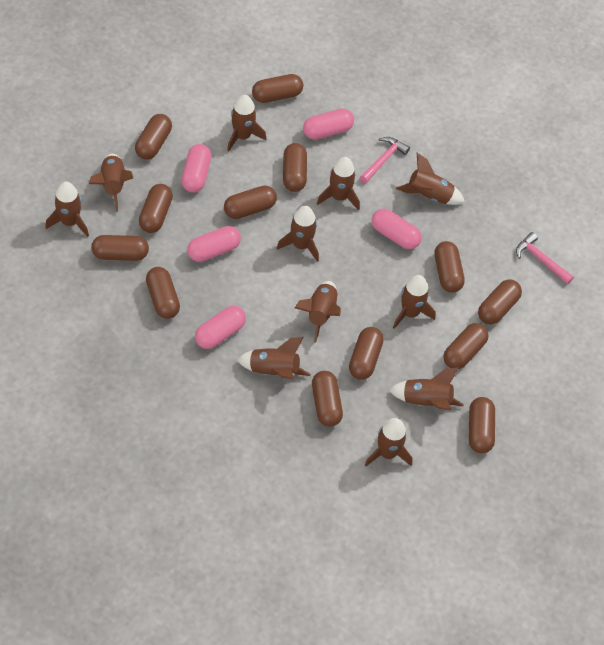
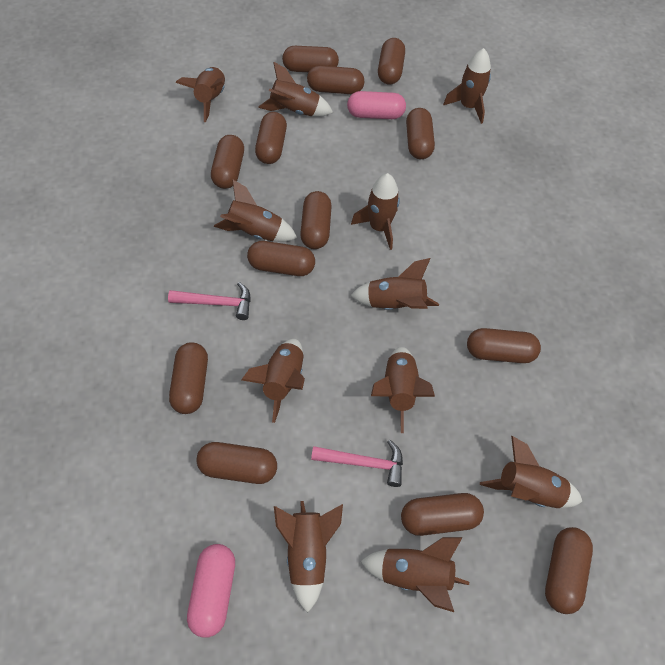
pink capsule: [181,144,211,193] [187,226,241,262] [195,306,246,349] [303,109,354,140] [372,209,422,249] = 5 -> [187,544,235,638] [347,91,406,119] = 2

